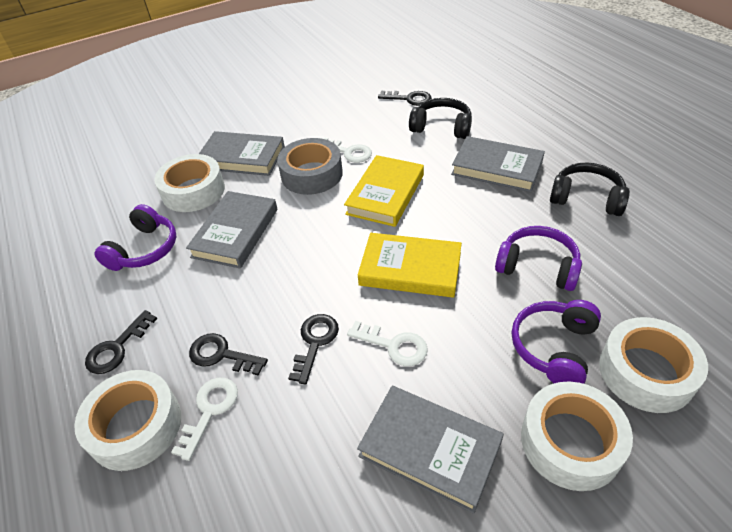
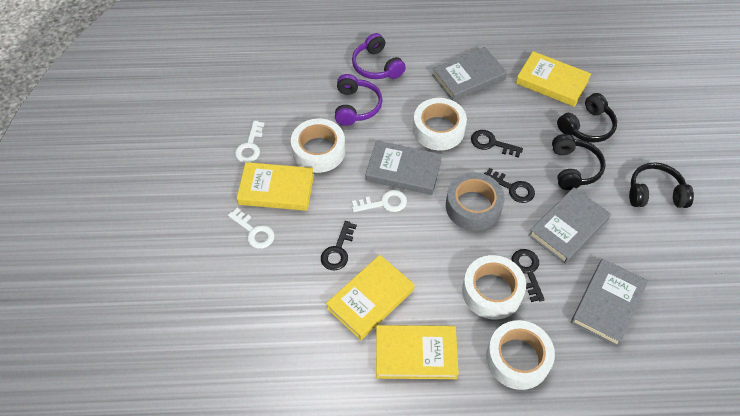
black headphones: [409,98,472,139] [550,163,630,216] = 2 -> [552,134,605,190] [557,93,617,142] [629,162,694,208] = 3
purple headphones: [94,204,176,271] [495,226,582,291] [512,300,601,384] = 3 -> [335,74,383,126] [352,33,406,79] = 2
yellow book: [344,155,424,227] [358,233,462,298] = 2 -> [237,162,314,211] [326,255,415,340] [376,325,459,379] [516,51,591,107] = 4

